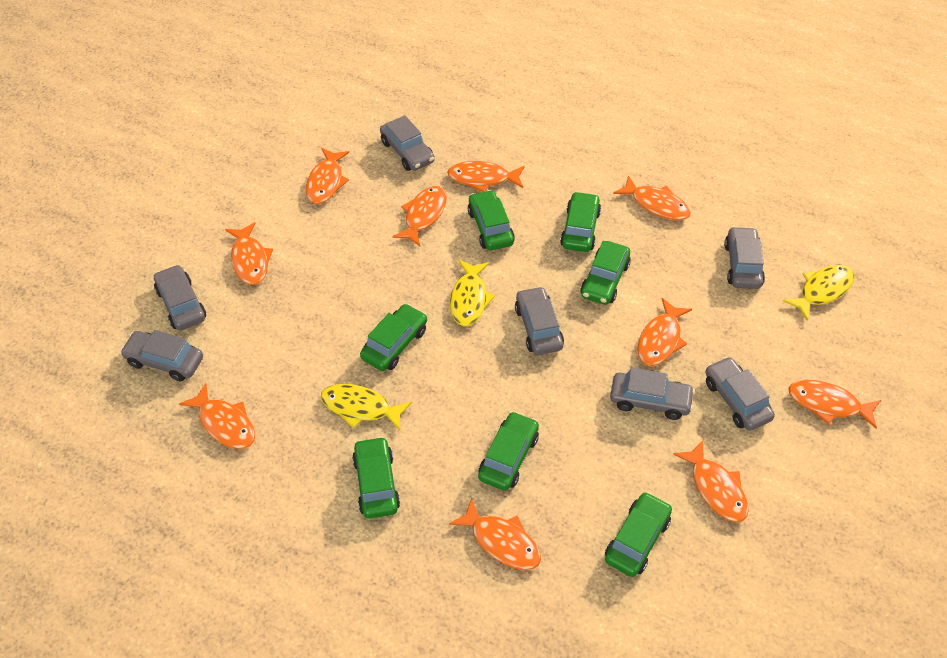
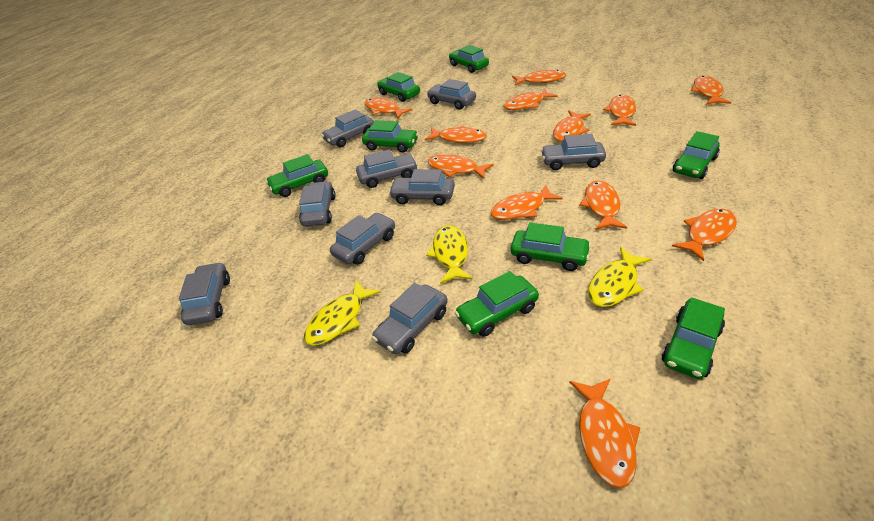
green car: [352,436,400,519] [360,304,427,371] [468,190,515,250] [478,411,539,491] [560,191,601,252] [580,241,631,305] [605,492,672,577] = 7 -> [266,154,328,197] [362,120,419,153] [377,72,420,102] [449,45,489,73] [455,271,539,337] [511,223,591,271] [662,297,725,379] [673,131,720,179] = 8
grey car: [120,330,203,381] [154,264,206,330] [380,115,435,171] [515,286,564,355] [610,367,695,420] [705,356,775,431] [724,226,765,289] = 7 -> [179,262,230,325] [299,181,336,227] [321,109,374,147] [330,213,395,265] [356,149,418,188] [372,283,448,354] [389,169,455,205] [427,79,476,110] [541,134,606,170] = 9
orange fish: [179,383,255,449] [225,222,273,285] [306,148,349,204] [392,186,447,246] [447,161,525,192] [449,498,541,570] [613,175,691,220] [637,298,692,366] [673,440,749,522] [788,380,881,429] = 10 -> [365,98,412,119] [425,126,487,143] [428,154,494,179] [490,185,563,220] [504,88,558,110] [512,70,566,85] [553,111,591,142] [569,378,641,488] [579,180,627,230] [603,95,636,126] [672,209,737,261] [691,76,731,105] = 12

